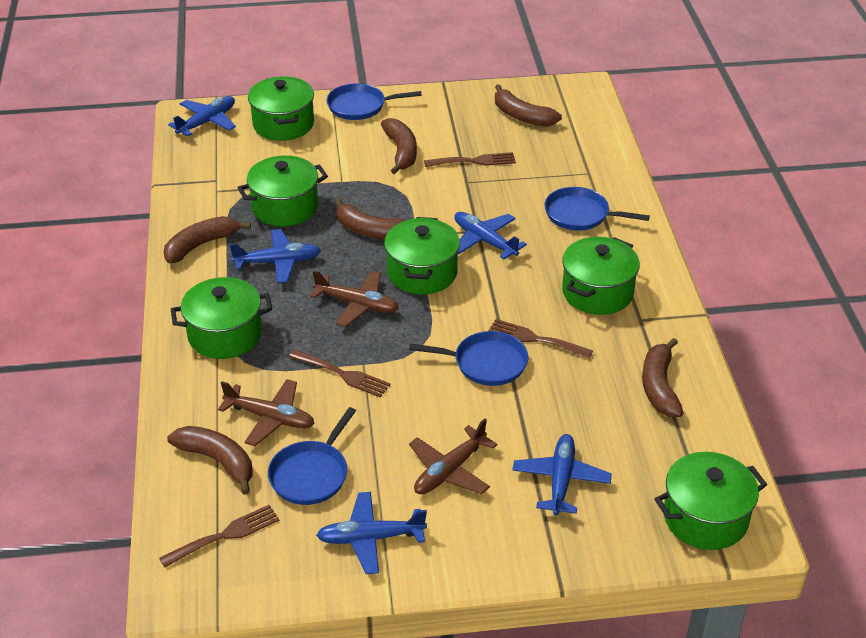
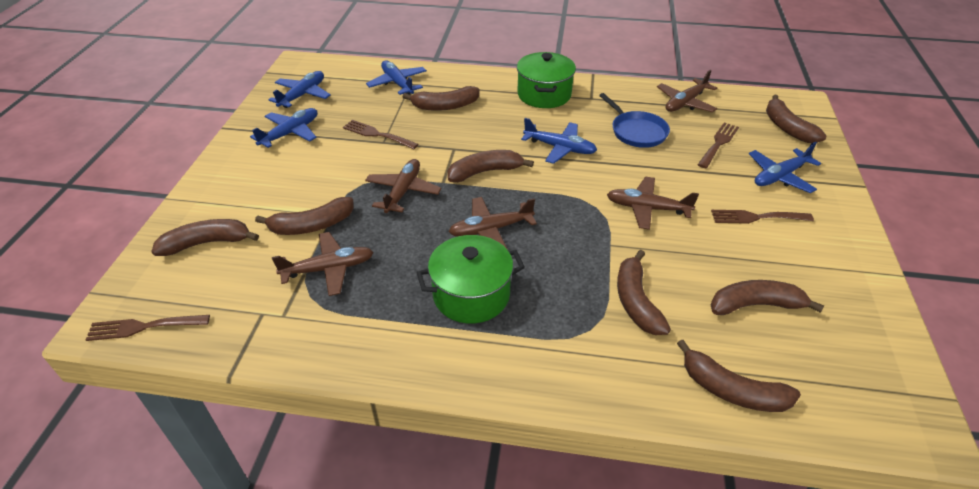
blue pan: [268,407,356,505] [326,83,422,120] [409,331,528,386] [545,187,650,231] = 4 -> [599,93,670,148] = 1
brown banana: [163,216,251,264] [167,426,253,495] [334,198,406,240] [381,118,417,174] [495,84,562,127] [642,338,684,417] = 6 -> [151,219,259,256] [255,197,353,235] [403,86,480,111] [447,150,534,182] [617,250,671,335] [677,340,801,412] [711,280,824,315] [766,95,827,143] = 8
brown plane: [218,379,315,446] [310,270,399,327] [409,418,497,494] = 3 -> [272,232,373,296] [365,159,442,213] [449,197,537,250] [607,177,699,230] [657,70,717,112] = 5
green pot: [171,277,272,359] [237,155,328,226] [248,76,314,141] [384,217,460,295] [562,237,640,315] [654,452,767,550] = 6 -> [416,235,525,323] [517,52,576,108] = 2

